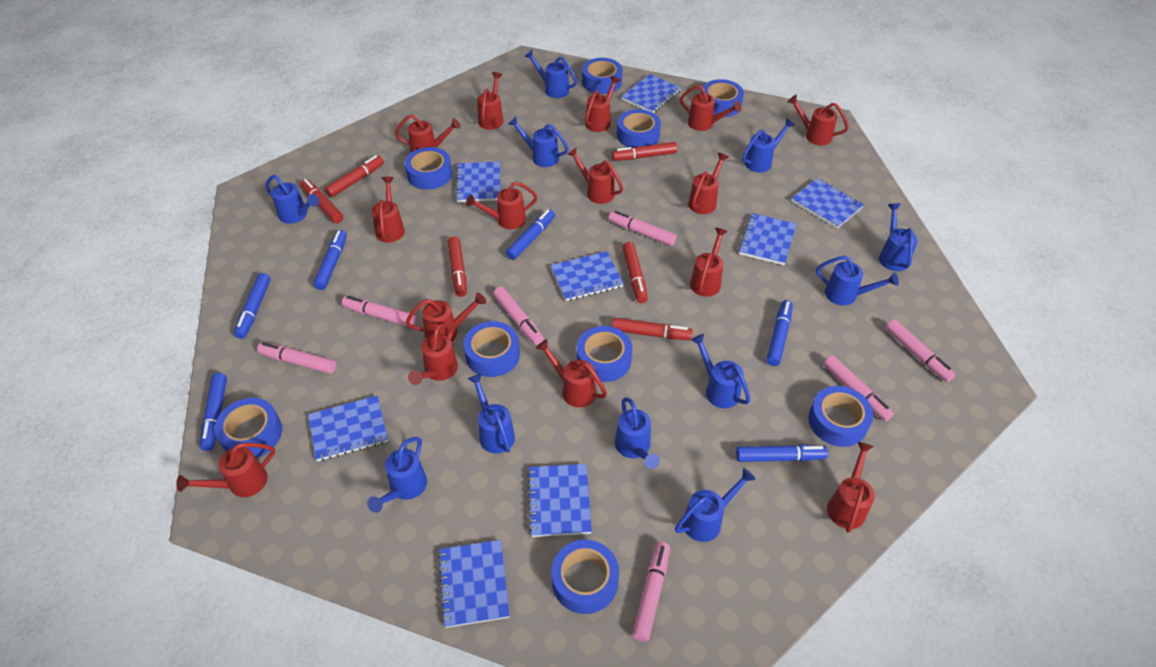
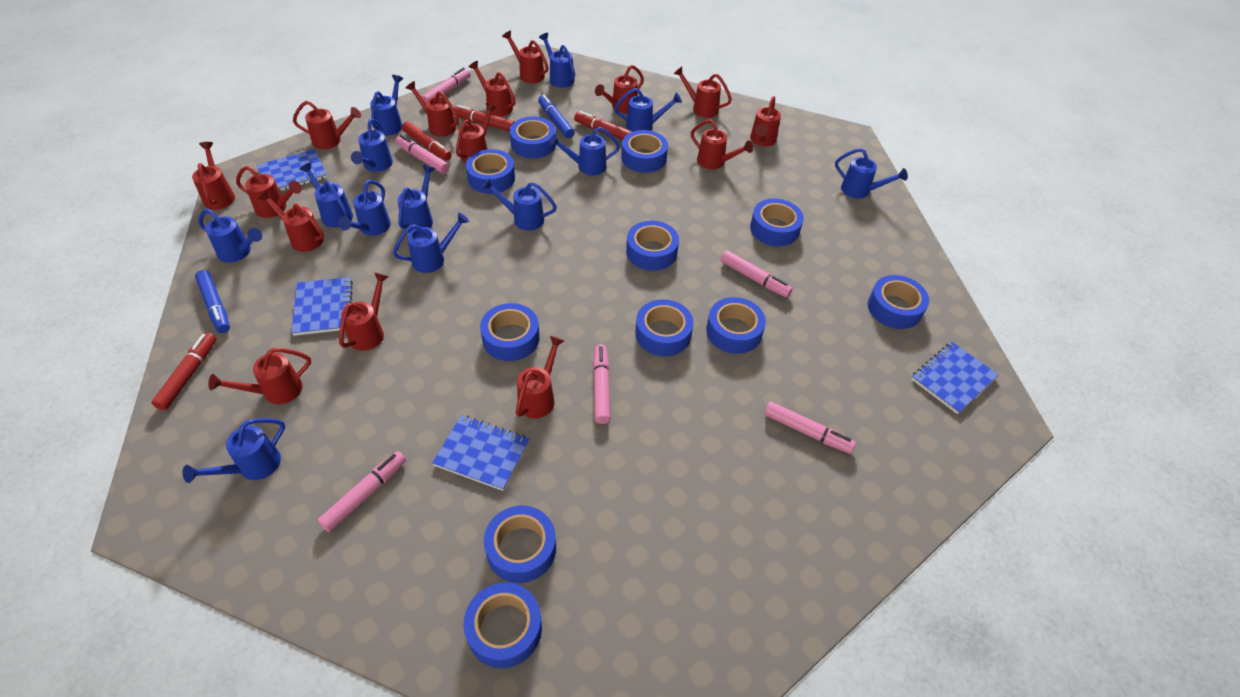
blue marker: [200,373,227,451] [234,273,271,339] [313,230,347,290] [506,209,555,260] [736,444,828,462] [766,300,793,366] = 6 -> [195,270,230,333] [538,95,574,138] = 2
blue notebook: [308,395,388,461] [438,540,510,628] [455,161,501,202] [527,464,592,537] [551,251,624,301] [621,74,681,113] [738,213,796,265] [792,178,864,229] = 8 -> [257,149,327,192] [291,277,353,336] [432,415,529,491] [911,342,998,414] = 4
blue tape: [215,398,282,458] [405,147,452,190] [463,321,520,377] [551,540,619,614] [577,326,632,382] [582,58,622,94] [617,109,661,148] [703,79,744,117] [809,386,873,447] = 9 -> [463,582,542,668] [466,149,515,194] [480,303,540,361] [484,506,556,583] [510,117,556,158] [621,130,668,173] [626,221,679,271] [635,299,693,356] [706,297,766,354] [750,199,804,246] [868,275,929,329] = 11
blue watering can: [265,175,319,224] [367,437,427,513] [468,373,515,453] [509,117,569,167] [524,50,577,98] [615,397,660,469] [675,468,756,542] [691,334,751,408] [742,118,795,172] [816,256,899,306] [879,203,918,271] = 11 -> [182,418,285,483] [198,209,262,263] [299,163,353,228] [338,180,391,236] [351,118,393,172] [370,75,404,136] [393,213,469,273] [398,165,435,233] [482,178,557,231] [539,33,575,88] [549,127,620,175] [614,88,682,131] [835,148,908,198] = 13
pink marker: [257,342,336,374] [342,296,417,326] [493,287,544,345] [608,211,677,246] [632,542,670,642] [823,355,894,421] [886,319,956,382] = 7 -> [318,451,406,532] [395,135,449,174] [422,68,470,102] [593,344,610,424] [721,250,792,298] [764,402,856,454] = 6
red marker: [300,179,343,223] [325,155,384,197] [448,236,467,297] [612,142,678,161] [612,318,693,340] [622,242,648,303] = 6 -> [151,332,216,410] [402,121,452,161] [453,105,515,132] [574,111,633,140] = 4

